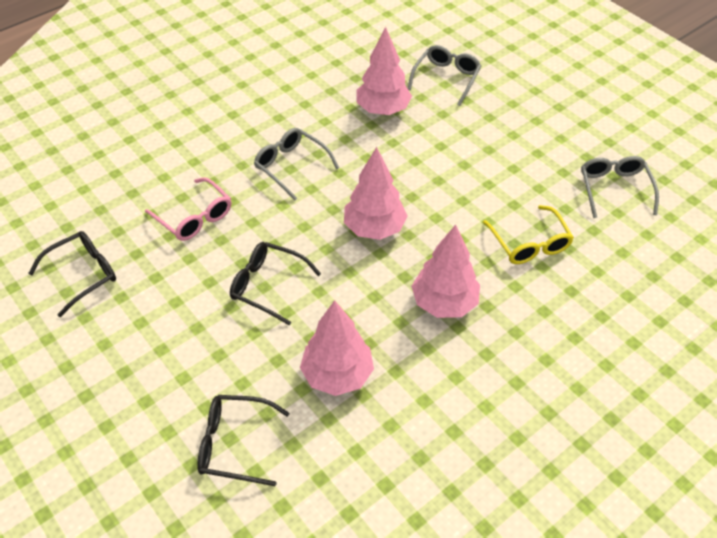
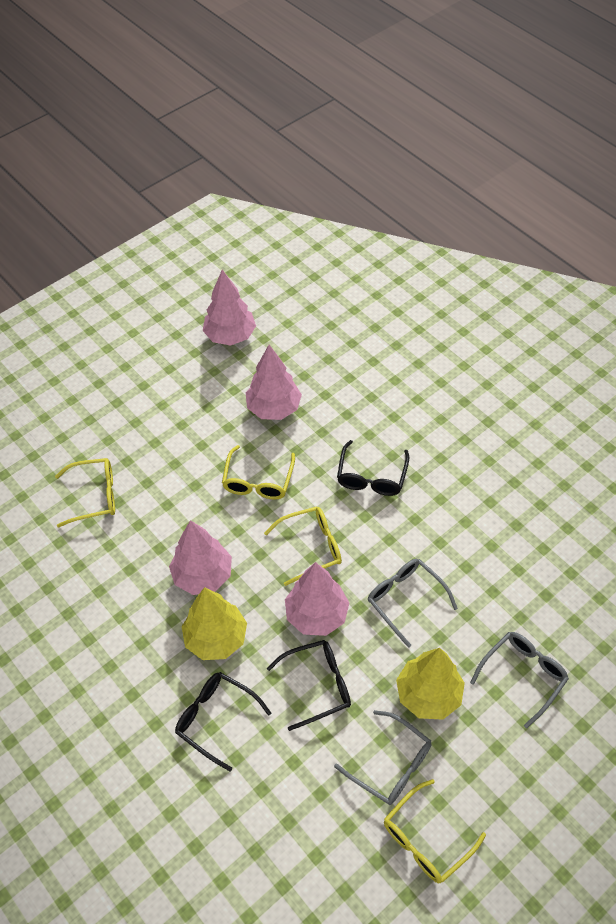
pink glasses: [145,177,231,241] = 1 -> none = 0
yellow glasses: [483,205,574,264] = 1 -> [55,458,115,527] [222,445,295,500] [264,507,342,586] [384,779,486,883] = 4
yellow tree: none = 0 -> [182,587,247,660] [396,648,465,720] = 2

